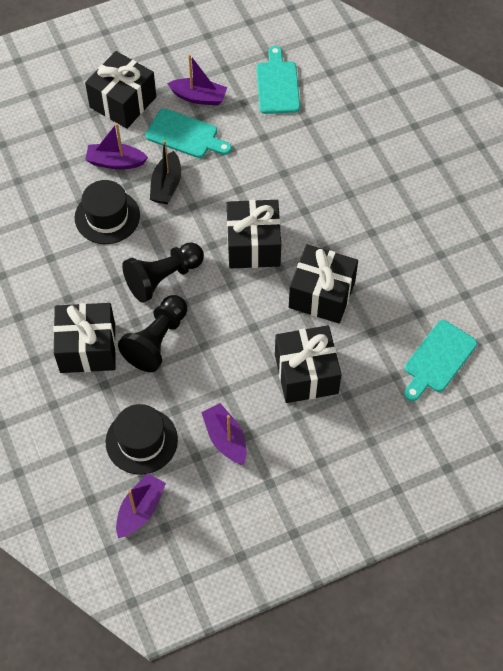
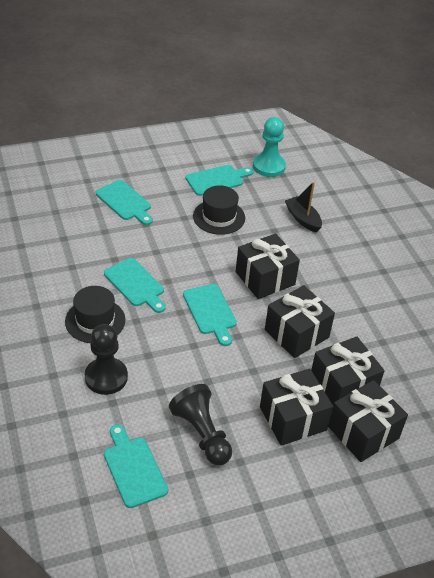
purple boat: [85,123,148,170] [116,473,166,538] [167,54,227,106] [201,403,246,465] = 4 -> none = 0
turquoise cutting board: [145,108,232,158] [257,46,300,114] [404,320,477,401] = 3 -> [96,180,153,225] [104,258,166,313] [104,424,168,508] [183,284,237,346] [186,165,253,196] = 5
turquoise pawn: none = 0 -> [253,117,286,177] = 1

